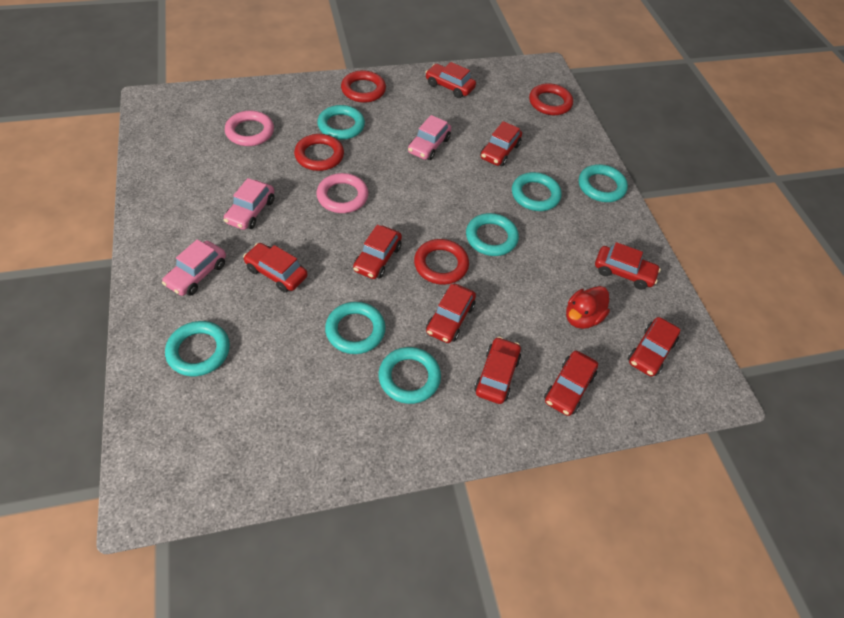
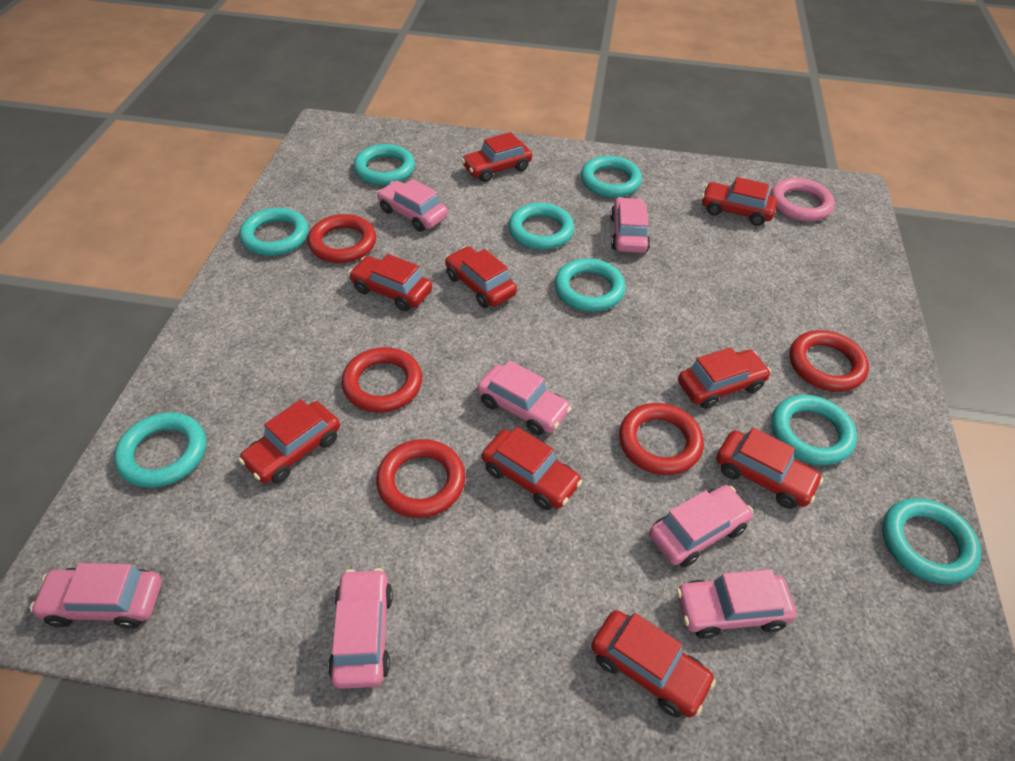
pink car: [162,239,226,296] [224,178,274,230] [408,115,451,160] = 3 -> [30,563,162,629] [328,568,393,689] [377,179,448,232] [477,360,572,435] [610,197,650,253] [649,485,753,567] [676,569,796,639] = 7
pink ring: [225,111,274,146] [316,173,368,213] = 2 -> [770,178,835,221] = 1
red duck: [566,286,610,329] = 1 -> none = 0
red ring: [294,134,344,171] [341,70,386,103] [414,239,469,285] [529,83,573,115] = 4 -> [308,214,376,263] [341,347,422,413] [376,439,465,518] [619,403,704,475] [790,330,869,392] = 5
turquoise ring: [165,321,230,376] [317,105,365,140] [325,302,386,354] [379,347,441,404] [466,213,519,256] [512,172,562,211] [579,164,628,202] = 7 -> [114,412,206,488] [239,208,309,256] [353,144,415,185] [508,203,574,250] [555,258,625,311] [581,156,642,198] [771,395,857,465] [882,498,981,584] = 8

